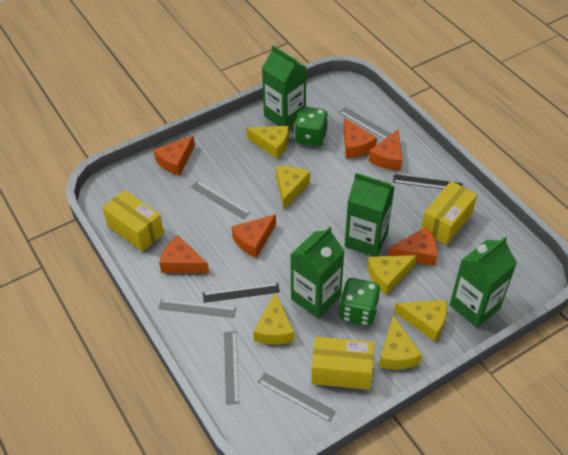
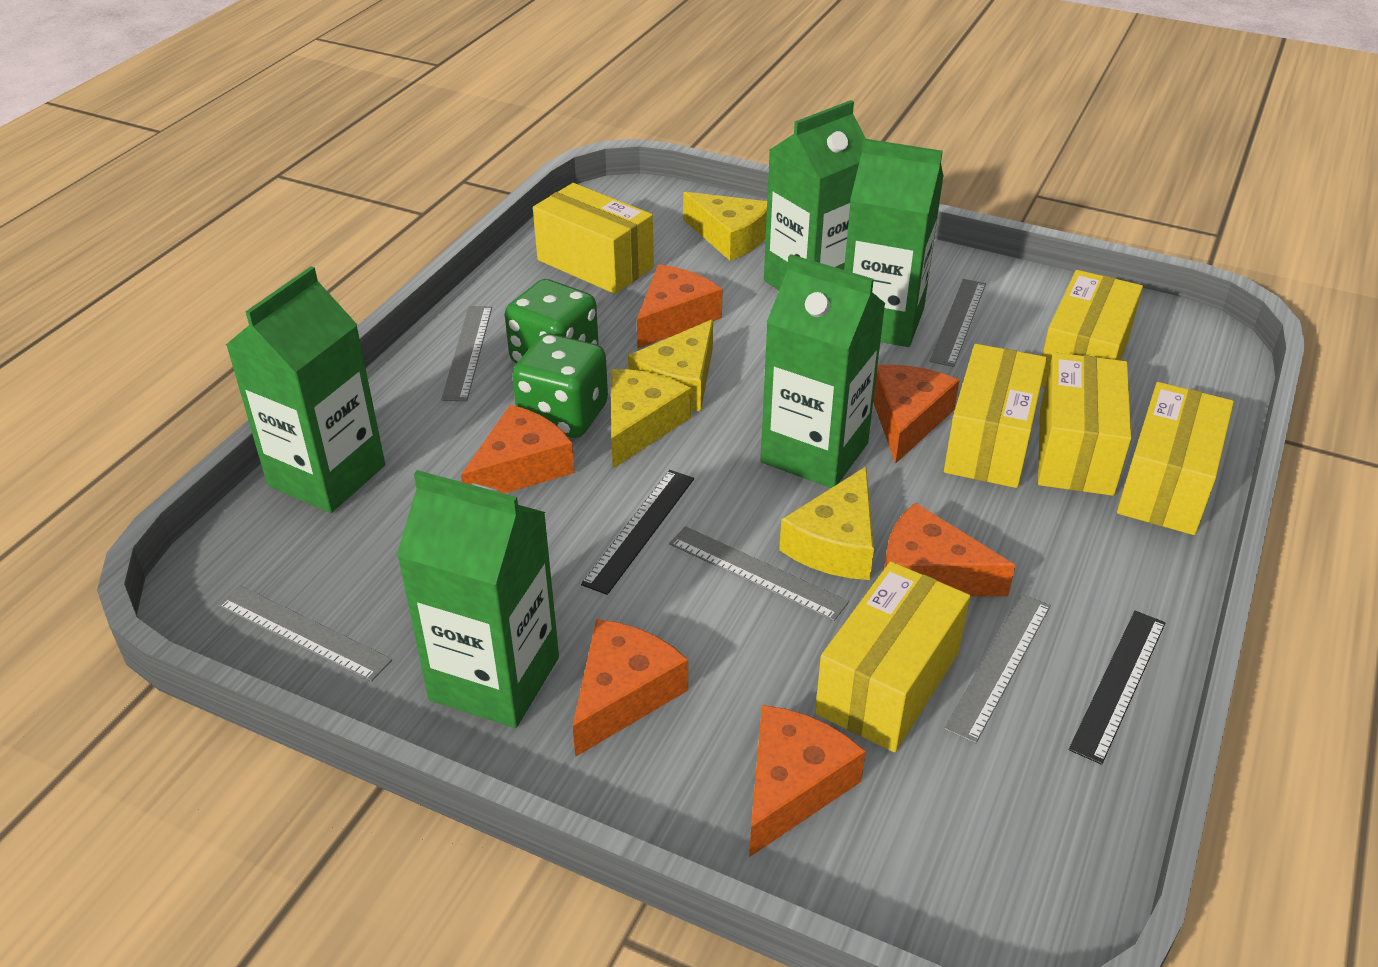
green carton: [262,45,307,127] [290,226,344,319] [345,173,395,257] [450,237,517,328] = 4 -> [226,266,385,513] [397,470,559,728] [761,254,886,488] [764,100,866,290] [844,139,943,347] = 5
yellow box: [102,190,164,252] [311,337,374,390] [421,181,477,245] = 3 -> [533,183,654,294] [815,562,970,752] [944,344,1047,488] [1038,352,1131,496] [1041,270,1143,386] [1117,382,1234,535] = 6
yellow cheese: [246,126,289,159] [253,293,294,345] [276,166,310,209] [367,255,417,295] [379,315,422,370] [394,300,447,342] = 6 -> [611,369,691,468] [628,319,713,411] [683,192,767,261] [779,467,874,580] = 4

